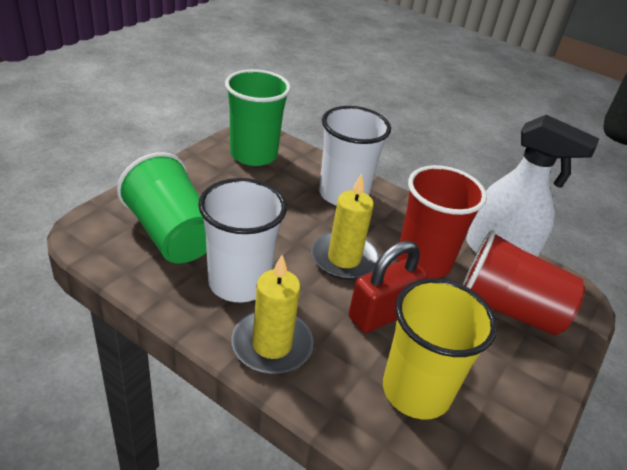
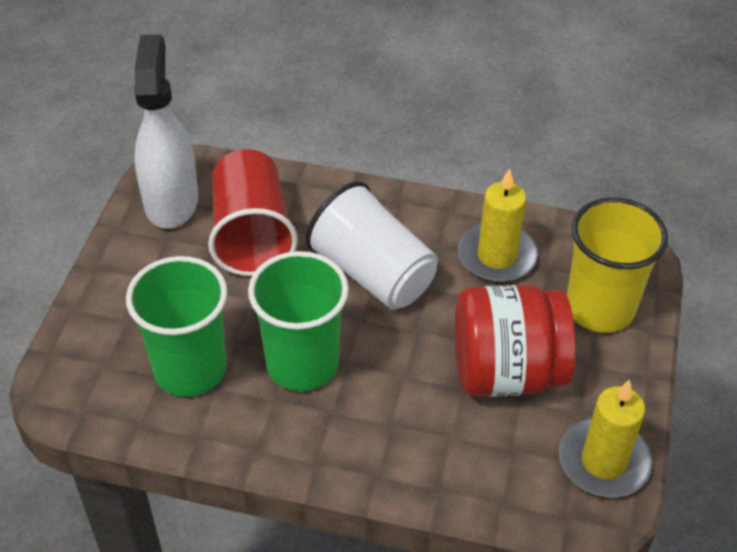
red cup: [397,165,487,278] [462,230,585,336] = 2 -> [208,149,298,276] = 1
red jar: none = 0 -> [455,285,576,397] = 1
red padlock: [349,241,428,333] = 1 -> none = 0
white cup: [198,178,287,302] [319,106,391,206] = 2 -> [305,181,438,310] = 1

